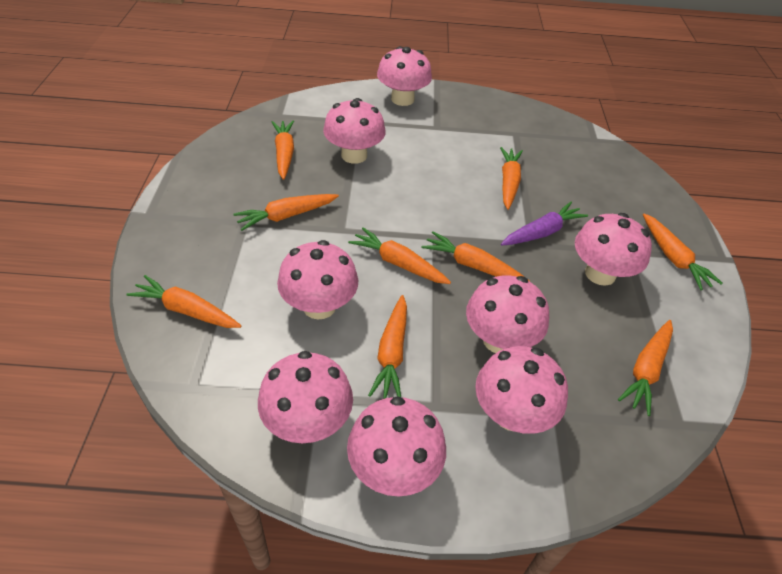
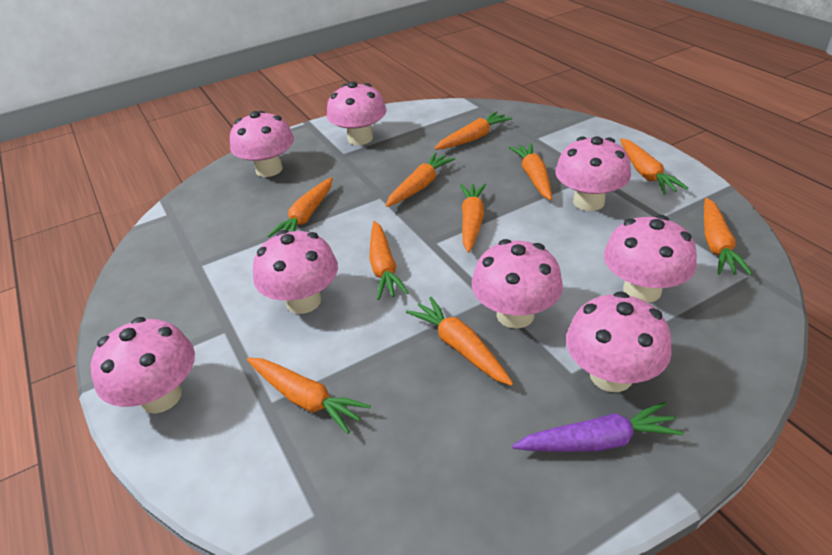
orange carrot: [126,275,242,328] [233,194,339,231] [272,121,294,180] [348,227,451,284] [368,295,407,399] [422,231,530,282] [500,147,523,210] [618,320,673,416] [643,213,722,290] = 9 -> [247,358,371,434] [268,177,333,237] [369,221,409,300] [385,152,456,207] [406,297,513,386] [435,111,512,150] [460,184,486,253] [509,143,552,200] [620,138,688,195] [704,198,752,275] = 10

